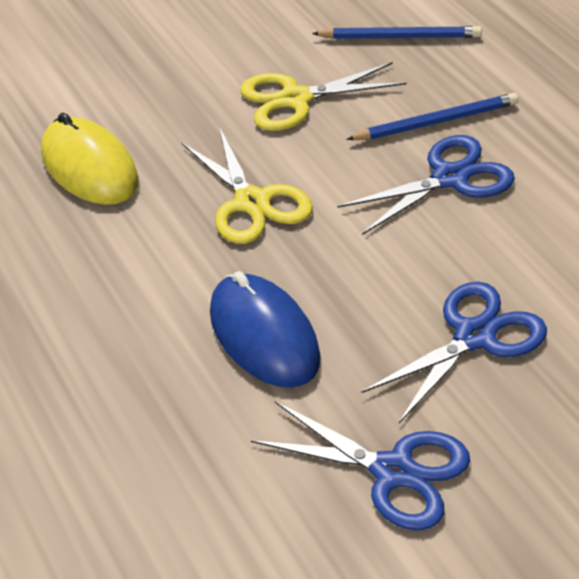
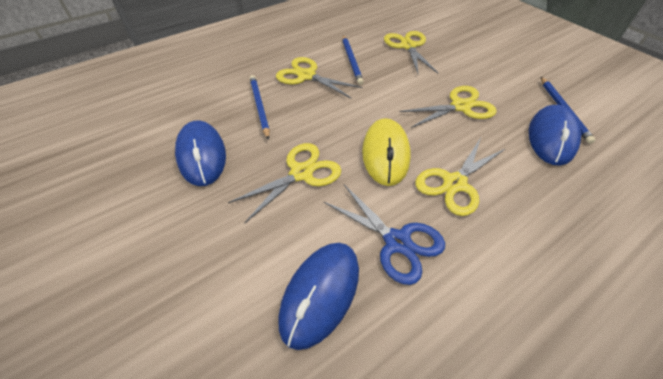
blue mouse: [210,271,321,388] = 1 -> [175,120,226,186] [278,243,359,350] [529,105,581,166] = 3
blue pencil: [312,26,482,39] [346,93,518,140] = 2 -> [250,75,270,140] [343,35,364,85] [541,77,595,144] = 3
blue scissors: [251,401,470,531] [337,135,515,235] [361,282,547,423] = 3 -> [323,184,445,285] = 1
yellow scissors: [182,129,313,244] [240,62,407,131] = 2 -> [228,143,341,223] [276,57,362,98] [384,31,438,74] [399,86,497,128] [415,138,505,216] = 5

